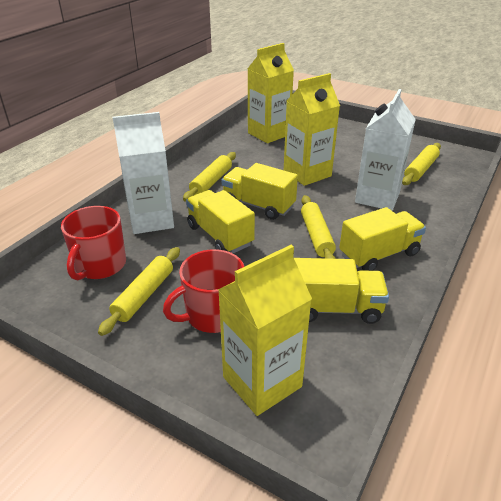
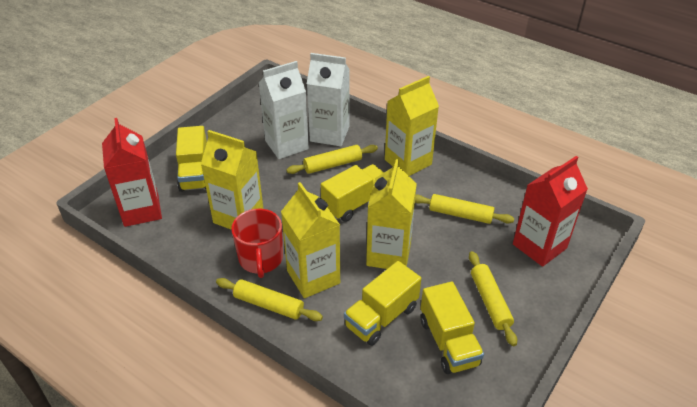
red carton: none = 0 -> [102,118,162,227] [513,156,588,267] = 2
red mug: [61,206,126,280] [163,249,244,333] = 2 -> [231,209,283,278] = 1
yellow carton: [218,245,312,416] [248,43,294,143] [284,73,340,186] = 3 -> [201,130,263,229] [281,182,340,298] [366,159,417,269] [385,76,439,176] = 4

